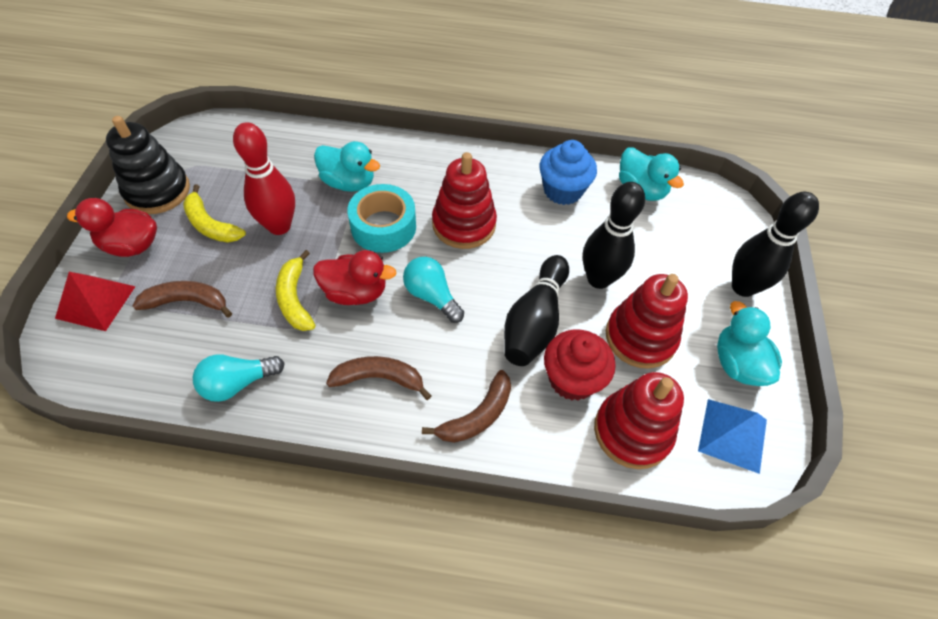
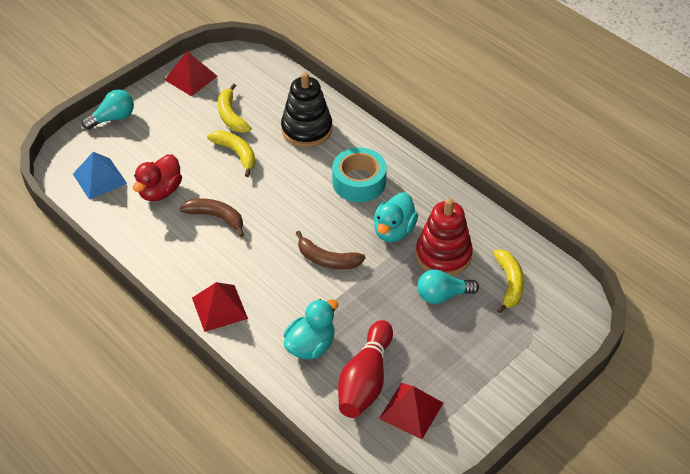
black bowling pin: [504,255,569,366] [583,182,645,289] [732,192,819,297] = 3 -> none = 0
blue cupcake: [540,140,597,205] = 1 -> none = 0
brown banana: [133,281,232,318] [326,356,431,400] [422,370,511,443] = 3 -> [180,198,244,237] [296,231,366,269] = 2
red cupcake: [544,330,616,401] = 1 -> none = 0
red duck: [67,198,157,257] [313,250,397,305] = 2 -> [133,154,182,201] = 1
red pyramid: [55,272,136,331] = 1 -> [165,51,218,96] [192,282,248,332] [379,383,443,439] = 3
red stacking toy: [432,152,497,249] [594,372,684,469] [606,274,688,369] = 3 -> [416,199,473,276] = 1
turquoise duck: [314,141,380,192] [619,147,684,201] [717,301,782,386] = 3 -> [284,299,338,359] [374,192,418,242] = 2
yellow banana: [183,185,246,243] [276,250,315,331] = 2 -> [207,130,256,177] [218,84,251,133] [493,250,524,313] = 3

